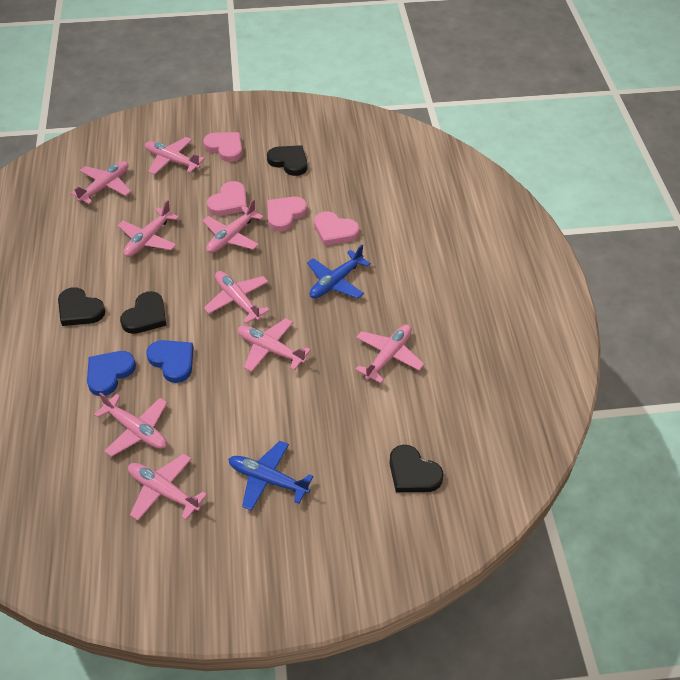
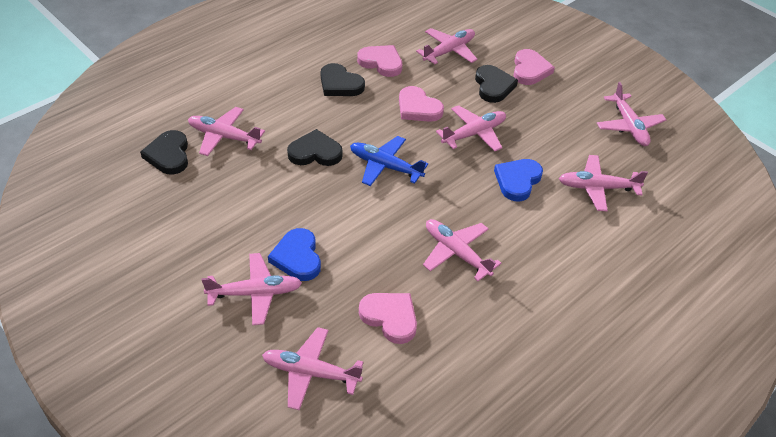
blue plane: [228,441,314,511] [307,245,371,298] = 2 -> [350,136,428,186] = 1
pink plane: [71,161,131,204] [94,392,167,457] [118,200,179,257] [128,454,207,520] [145,137,205,175] [203,199,264,253] [204,271,270,324] [238,318,311,372] [355,324,424,383] = 9 -> [188,107,265,156] [201,253,302,325] [262,327,363,410] [416,28,477,64] [423,219,501,281] [436,105,506,151] [559,155,648,211] [597,82,666,146] = 8

